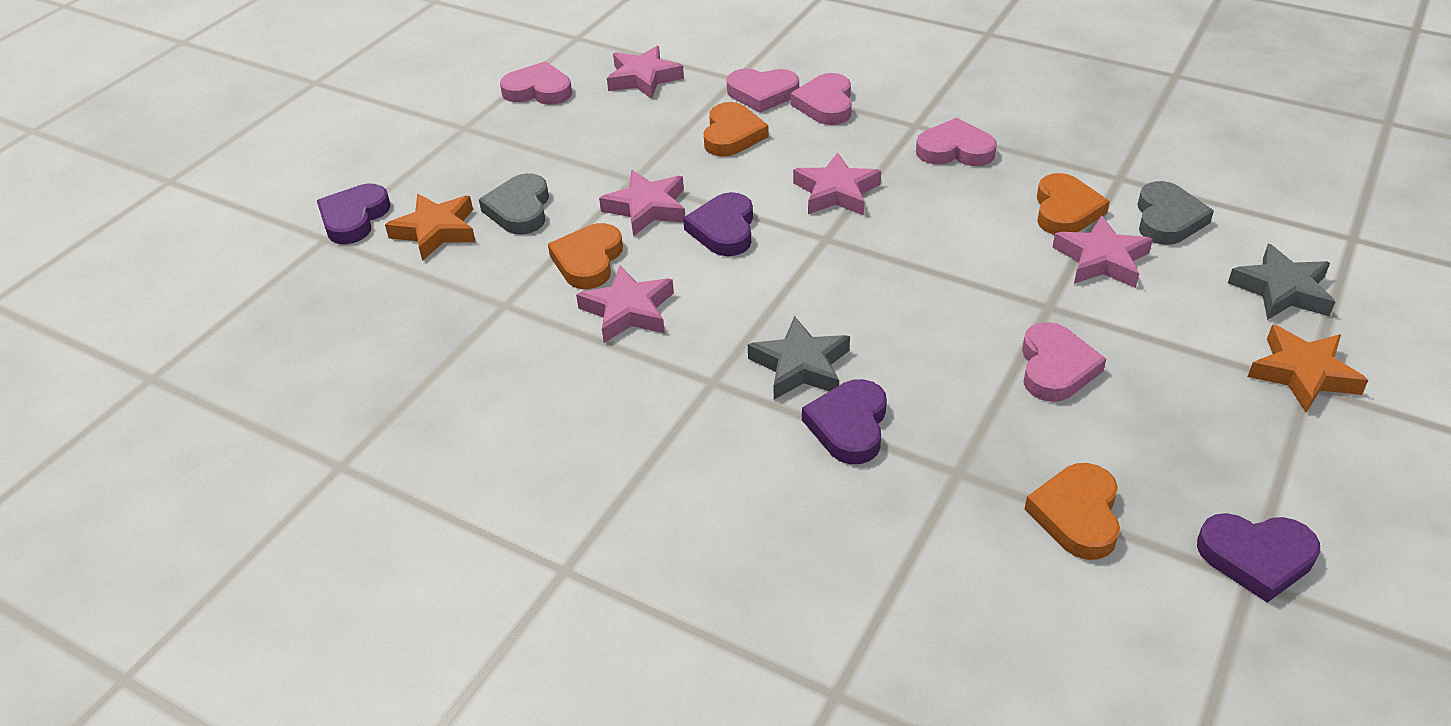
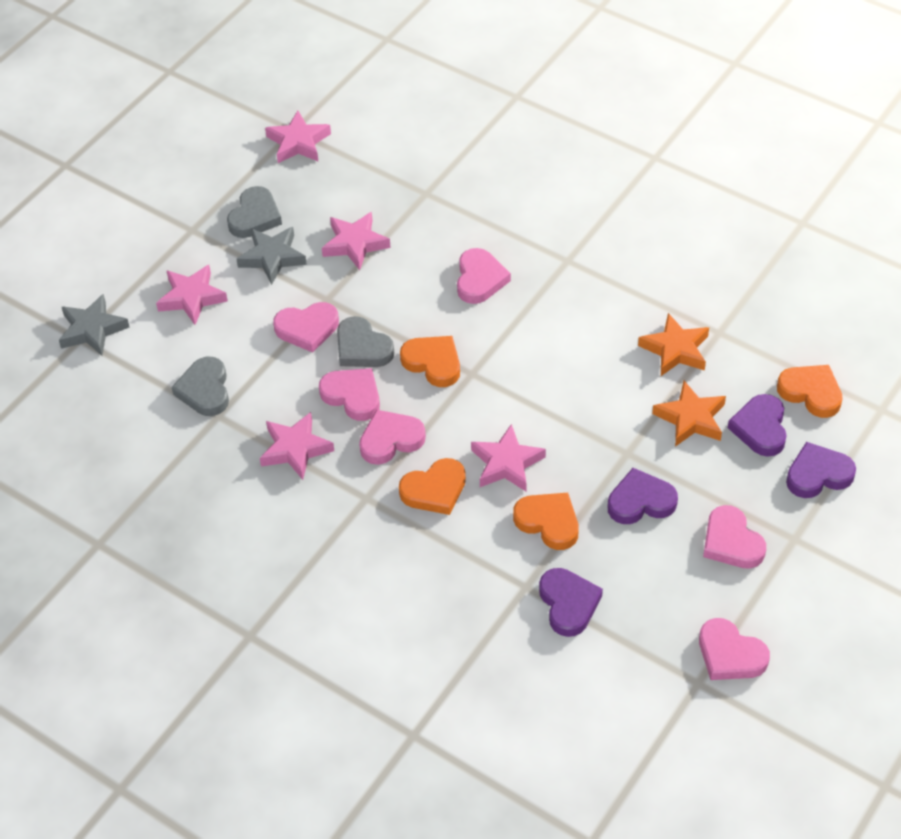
grey heart: [479,173,549,235] [1137,181,1214,245] = 2 -> [171,357,229,416] [227,186,282,238] [337,316,394,367] = 3
pink heart: [500,61,572,105] [727,68,799,113] [790,73,852,125] [916,118,997,166] [1022,322,1106,402] = 5 -> [273,302,339,353] [319,368,380,421] [359,410,426,465] [457,248,511,304] [699,618,770,680] [703,505,766,569] = 6

